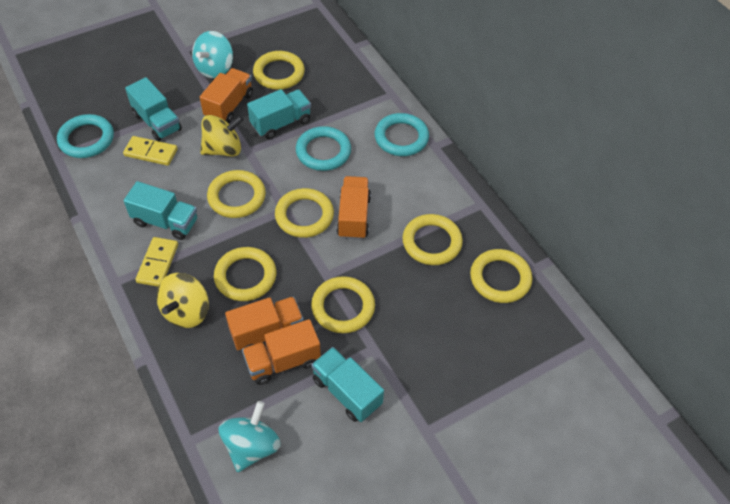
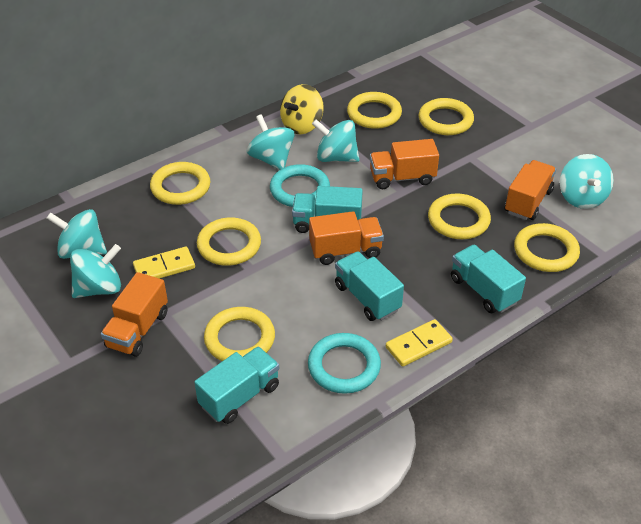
turquoise ring: [57,114,114,158] [296,126,351,171] [375,113,429,156] = 3 -> [270,164,330,207] [308,333,381,394] = 2
turquoise spinning top: [192,31,233,78] [219,401,281,472] = 2 -> [47,209,107,259] [70,244,121,298] [247,114,295,170] [312,119,360,162] [560,154,614,209] = 5
yellow spinning top: [156,273,209,328] [200,115,244,157] = 2 -> [280,84,324,134] = 1

